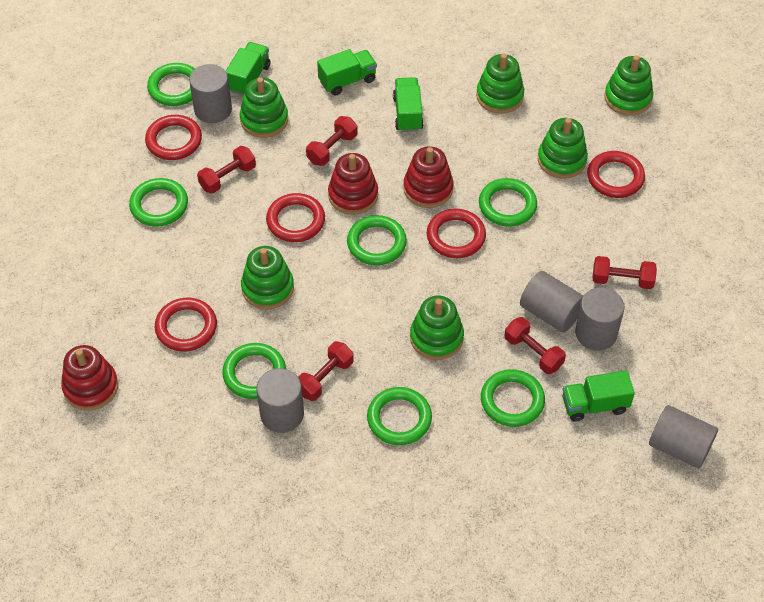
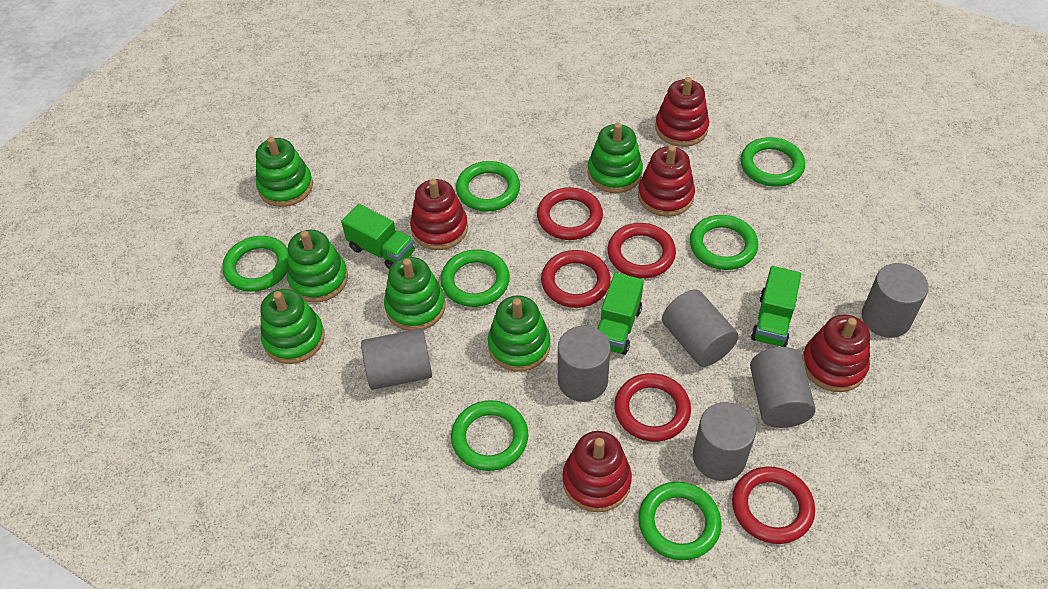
green truck: [226,42,270,96] [317,49,377,96] [393,77,424,132] [563,371,635,422] = 4 -> [341,204,415,269] [597,273,644,355] [751,266,801,347] = 3
grey cylinder: [189,64,232,123] [257,368,304,433] [520,271,583,332] [575,287,624,351] [649,405,718,469] = 5 -> [361,328,432,390] [558,326,611,402] [662,289,738,367] [693,402,756,481] [750,347,816,428] [862,263,929,338] = 6
red dumbbell: [197,146,256,194] [299,341,354,401] [306,116,357,166] [504,317,566,374] [593,256,657,289] = 5 -> none = 0
red stacking toy: [61,345,118,411] [328,153,378,215] [403,146,453,208] = 3 -> [410,179,468,250] [562,431,632,512] [638,145,695,217] [655,77,709,147] [802,314,870,392] = 5

